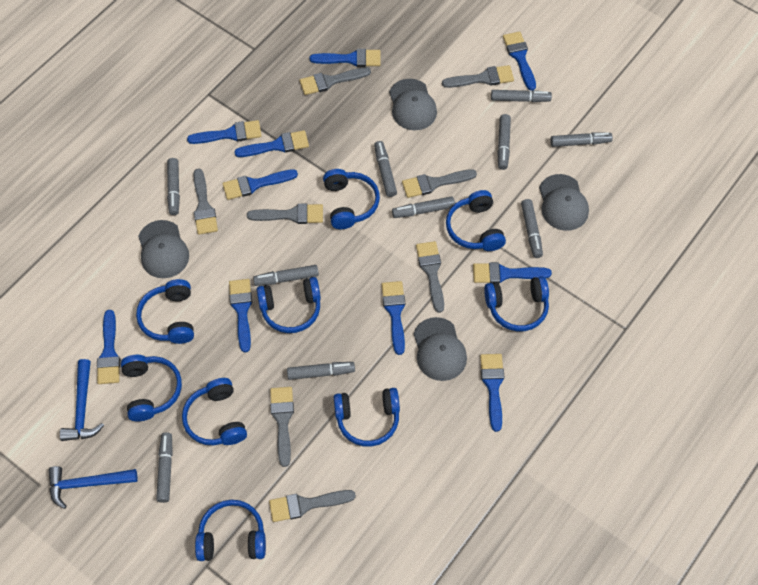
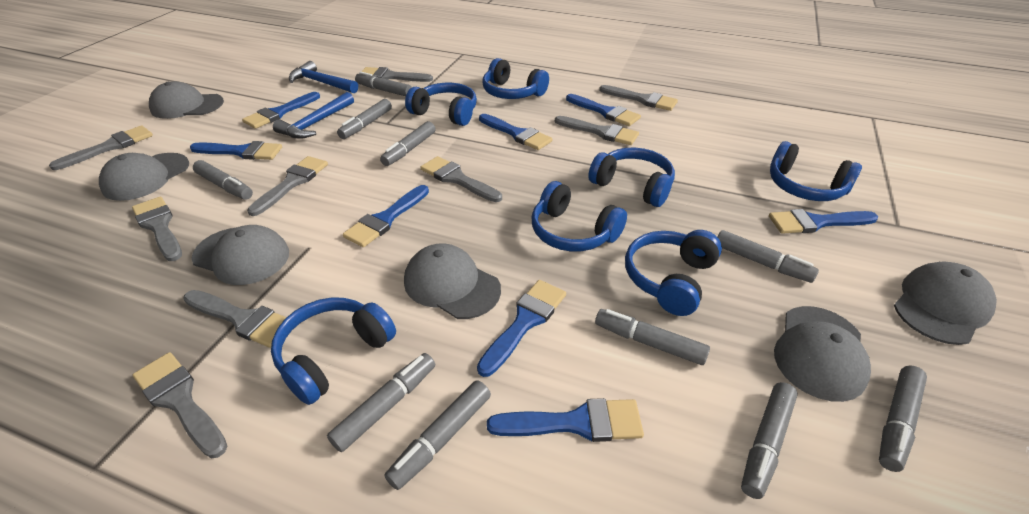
blue brush: [97,310,120,384] [187,120,261,144] [222,169,298,200] [229,279,252,352] [234,130,309,157] [310,49,381,67] [382,281,405,355] [473,262,552,283] [480,354,504,432] [503,31,536,91] = 10 -> [190,141,282,160] [242,92,320,129] [343,185,429,247] [477,280,566,377] [479,114,553,150] [487,398,644,442] [566,94,641,126] [769,209,878,234] = 8
blue headphones: [121,355,182,422] [136,279,194,344] [182,378,247,445] [195,500,266,561] [257,277,321,333] [323,169,380,229] [334,388,400,447] [446,190,506,251] [484,276,549,331] = 9 -> [271,298,396,405] [405,83,477,126] [482,58,549,99] [532,181,627,251] [588,148,675,207] [625,230,722,316] [770,141,862,201] = 7
grey brush: [193,169,218,235] [247,204,323,224] [269,490,356,522] [270,387,294,467] [300,67,371,95] [402,169,477,198] [416,241,444,313] [442,65,514,88] = 8 -> [49,125,153,170] [132,197,182,261] [133,352,228,459] [183,290,287,348] [247,156,328,216] [362,67,433,82] [420,156,502,202] [555,116,639,145] [599,85,678,111] = 9
grey cap: [138,220,189,278] [389,79,437,130] [413,317,467,381] [539,174,589,231] = 4 -> [99,153,189,201] [149,81,224,119] [192,225,289,285] [404,243,501,319] [774,306,871,402] [894,261,997,345] = 6

